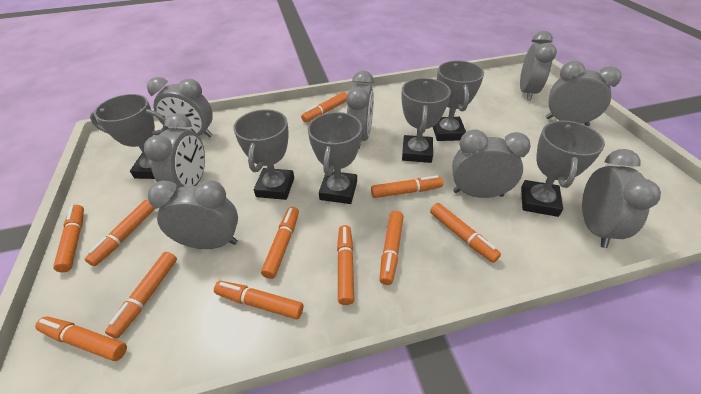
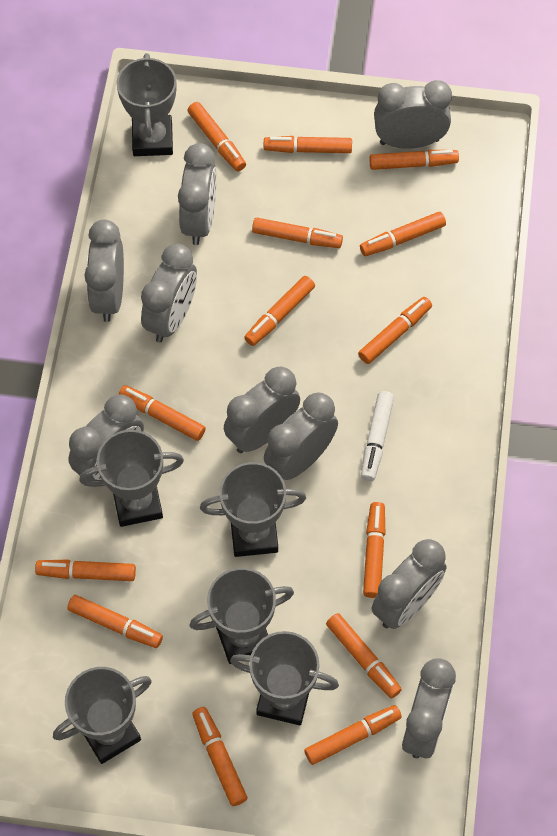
grey clock: [144,113,205,189] [147,77,213,137] [148,180,238,249] [346,70,374,149] [452,129,531,198] [520,31,557,101] [546,61,621,126] [582,149,661,248] = 8 -> [68,394,144,480] [85,220,124,322] [141,244,197,342] [178,143,217,245] [224,366,300,453] [264,392,338,480] [372,539,447,629] [374,80,452,149] [402,658,456,758] = 9
orange marker: [35,316,127,361] [53,205,84,272] [85,200,155,266] [105,252,177,338] [214,281,303,319] [261,207,299,279] [301,92,347,122] [337,225,354,305] [371,176,443,198] [380,211,403,285] [430,203,501,263] = 11 -> [35,559,136,581] [67,595,163,648] [119,385,206,441] [188,102,246,171] [192,707,247,806] [244,276,315,346] [252,218,343,248] [264,136,352,153] [304,705,402,765] [326,613,402,699] [358,297,432,364] [360,212,446,256] [363,502,385,598] [369,150,459,170] = 14
white marker: none = 0 -> [361,391,394,481] = 1

